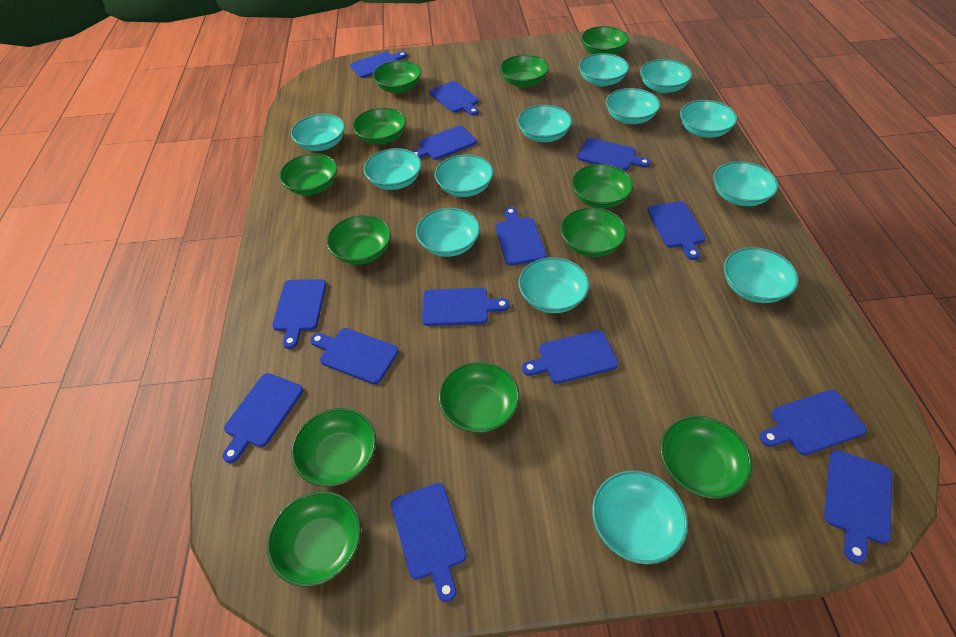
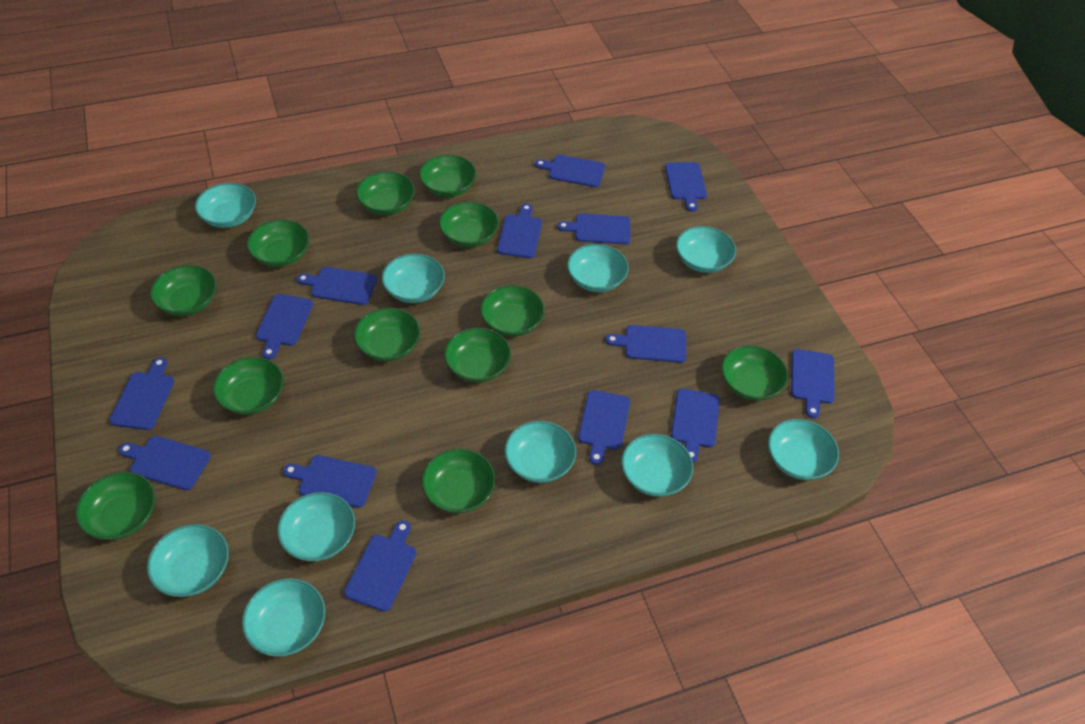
turquoise bowl: [291,114,345,151] [364,148,422,190] [416,208,480,257] [434,154,494,197] [517,105,572,142] [519,257,590,313] [579,53,629,87] [592,470,688,564] [606,88,660,124] [640,59,692,93] [680,100,737,138] [713,161,779,206] [724,247,799,303] = 13 -> [147,524,229,597] [195,183,256,228] [242,578,326,657] [277,492,355,561] [382,254,445,303] [504,421,576,483] [567,244,629,292] [621,434,693,497] [676,226,736,273] [768,419,839,480] = 10

